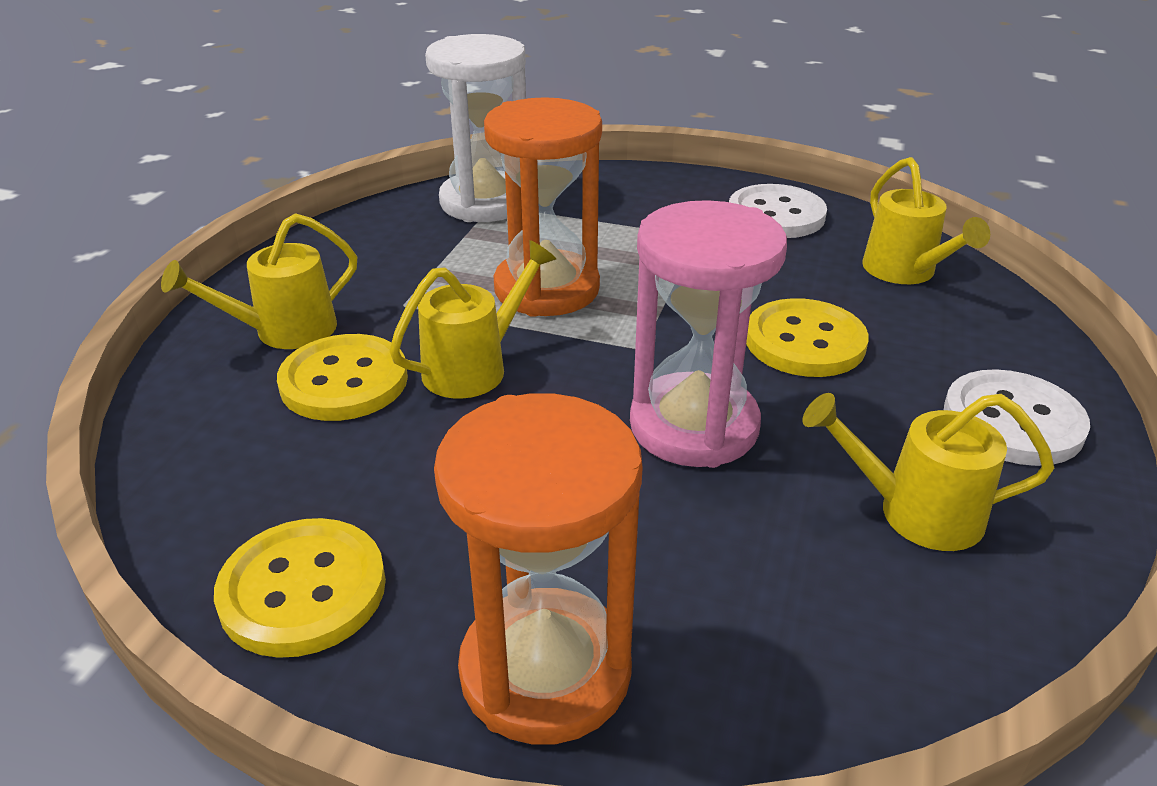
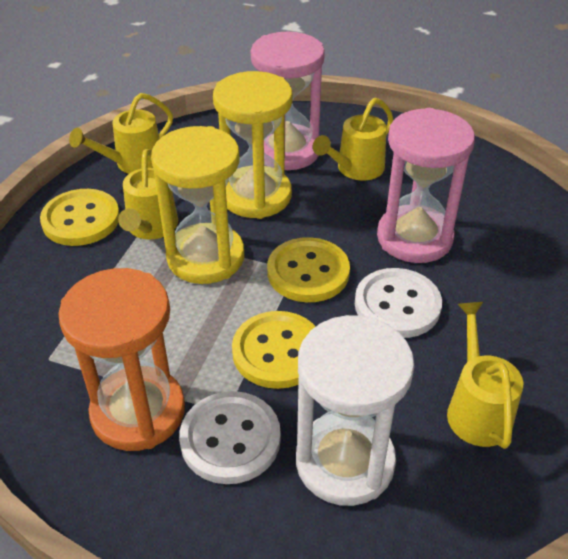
orange hourglass: [434,393,643,745] [484,97,602,317] = 2 -> [58,268,185,451] = 1
pink hourglass: [630,200,787,468] = 1 -> [251,32,325,170] [377,108,475,263] = 2
yellow hourglass: none = 0 -> [151,126,244,284] [213,71,293,219] = 2

